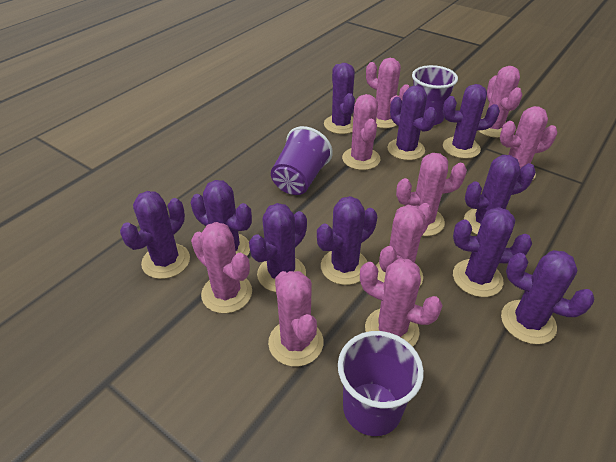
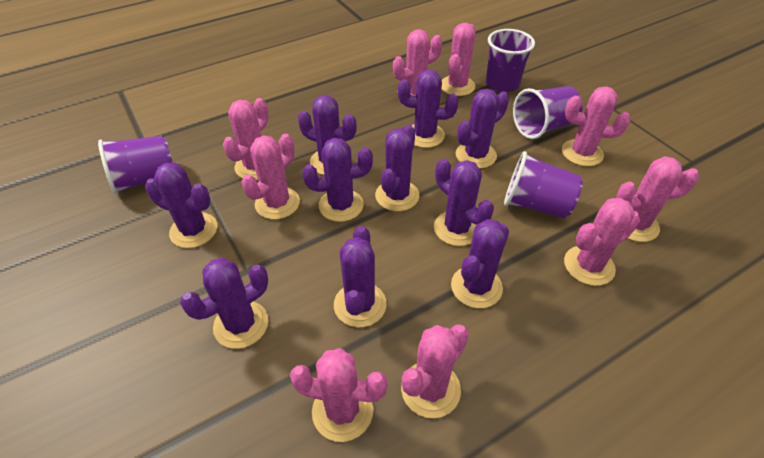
purple cup: [271,126,333,195] [338,331,424,436] [412,65,458,125] = 3 -> [98,136,173,195] [486,29,535,92] [504,151,583,218] [513,86,583,139] = 4

